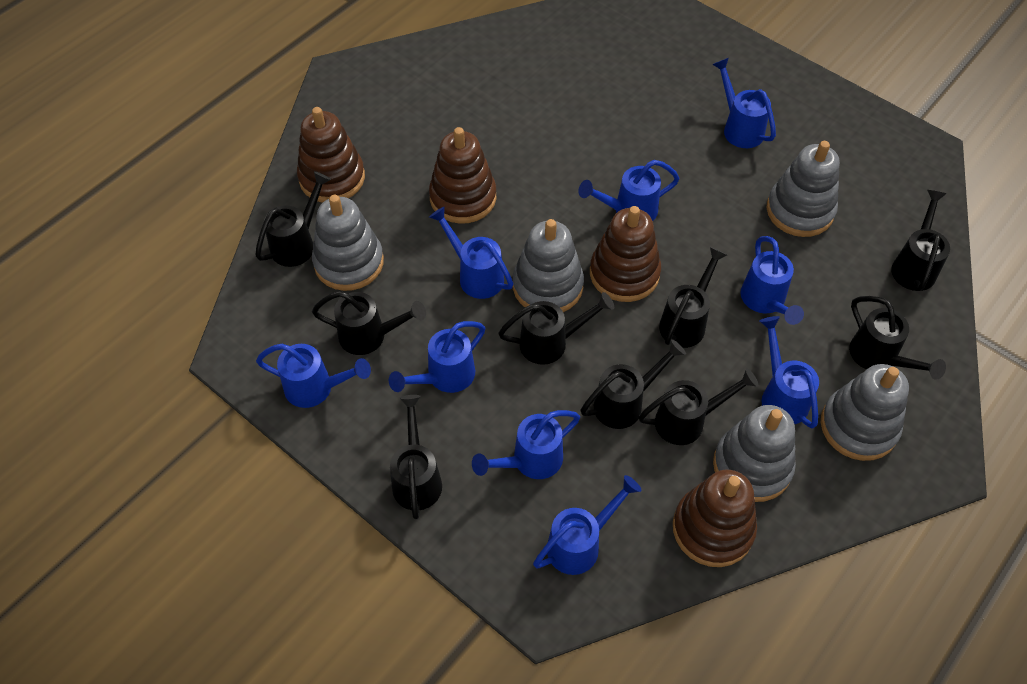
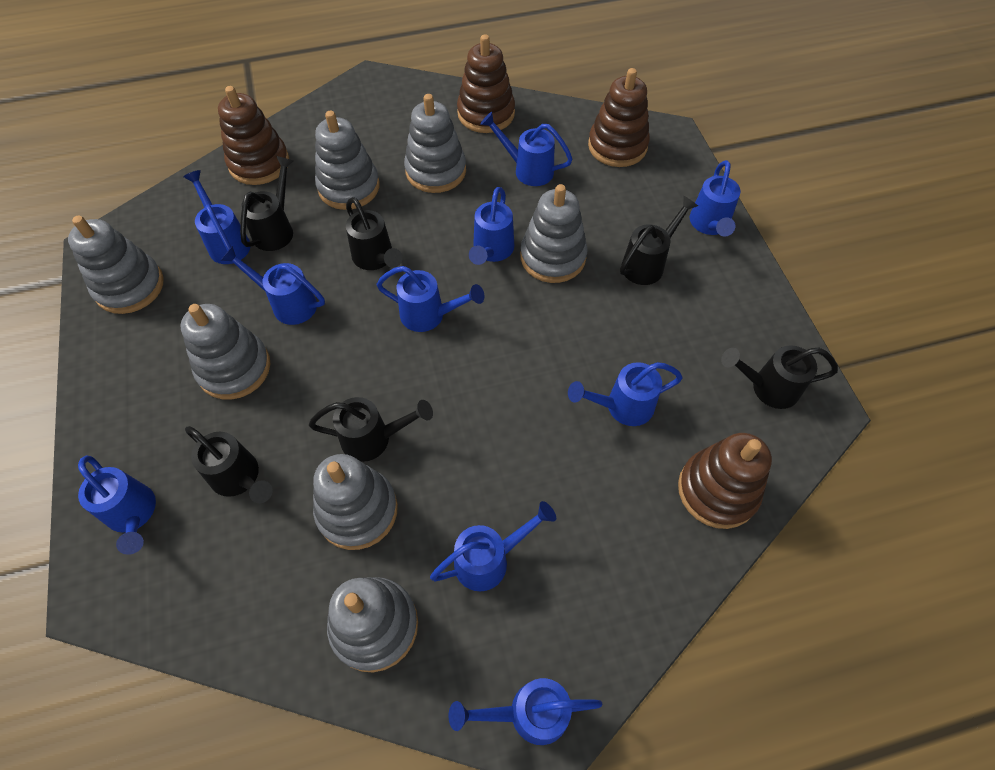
black watering can: [255,171,331,267] [312,291,426,355] [390,395,442,519] [498,292,614,365] [581,339,686,429] [639,368,758,445] [659,247,727,348] [849,296,946,380] [891,190,950,291] = 9 -> [185,426,273,503] [240,156,293,251] [309,397,433,462] [346,197,403,270] [620,196,698,285] [721,345,838,409] = 6
blue watering can: [256,344,371,408] [389,321,485,393] [429,207,514,299] [472,410,580,479] [533,475,641,575] [579,160,680,221] [712,58,776,148] [740,236,804,325] [760,316,819,429] = 9 -> [78,456,156,555] [183,170,250,264] [220,246,325,325] [376,266,484,332] [430,501,556,591] [449,678,602,745] [469,187,514,265] [480,112,573,186] [568,362,683,426] [689,160,741,236] = 10
grey stacking toy: [312,195,384,291] [513,219,584,312] [713,405,796,502] [766,141,840,237] [821,364,909,461] = 5 -> [68,216,164,314] [181,304,270,400] [313,454,398,550] [315,111,380,210] [327,577,418,672] [404,94,466,193] [520,184,588,283] = 7

